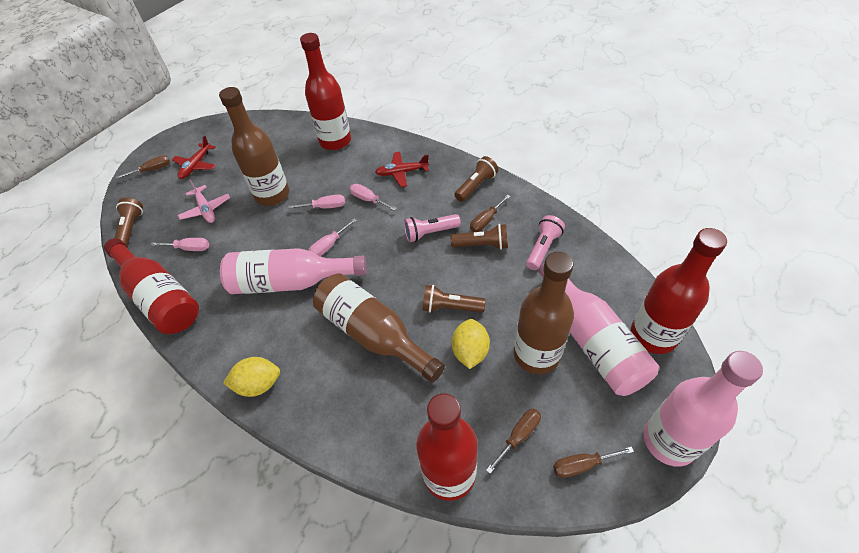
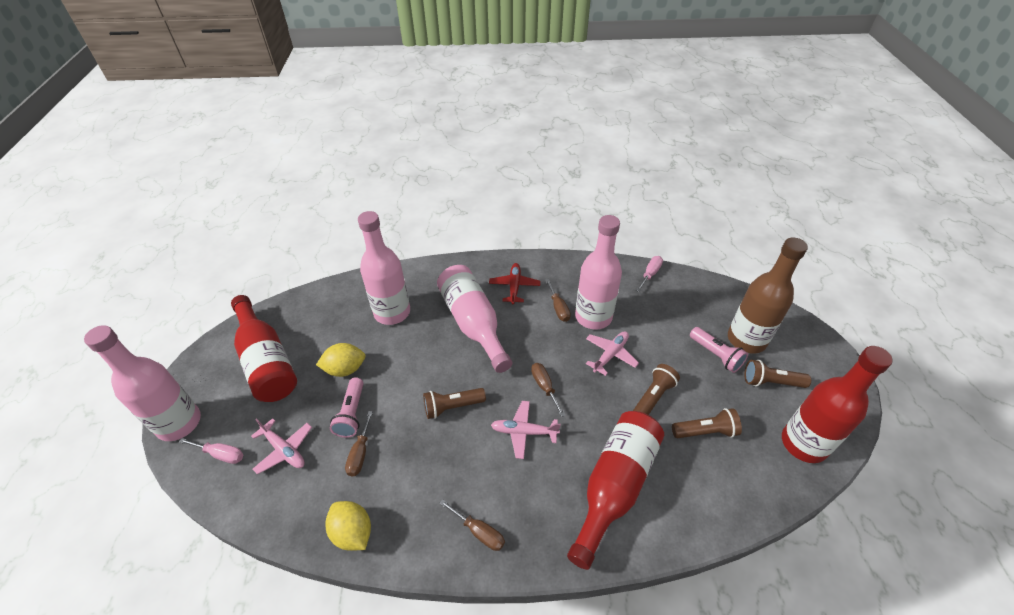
brown bottle: [219,87,289,206] [313,273,445,383] [514,252,574,374] = 3 -> [728,237,808,354] = 1
pink bottle: [220,248,367,294] [539,262,659,396] [644,351,763,467] = 3 -> [84,325,201,441] [358,211,410,325] [437,265,512,373] [575,215,622,330] = 4
pink plane: [178,180,230,223] = 1 -> [251,418,312,474] [491,401,561,459] [586,331,639,376] = 3
pink screwdriver: [150,238,209,251] [288,194,345,209] [309,219,357,256] [350,184,397,211] = 4 -> [179,438,243,464] [636,256,663,292] = 2
red bottle: [104,238,199,334] [300,33,351,150] [416,394,478,501] [631,228,727,354] = 4 -> [231,295,297,402] [567,411,664,570] [782,346,893,463] = 3
red plane: [172,136,216,179] [375,152,429,187] = 2 -> [489,263,540,304] = 1

